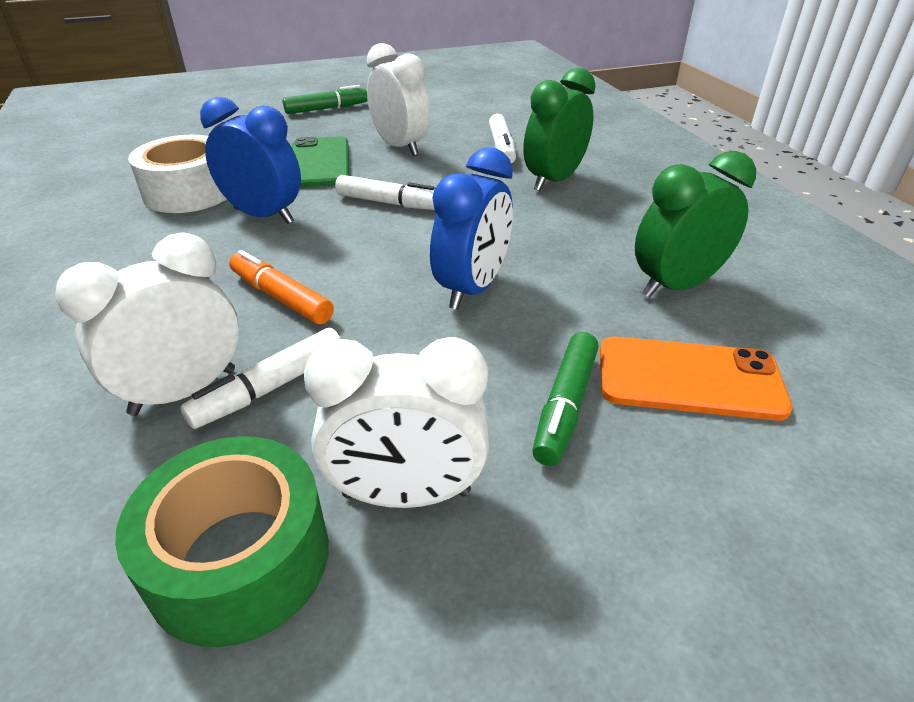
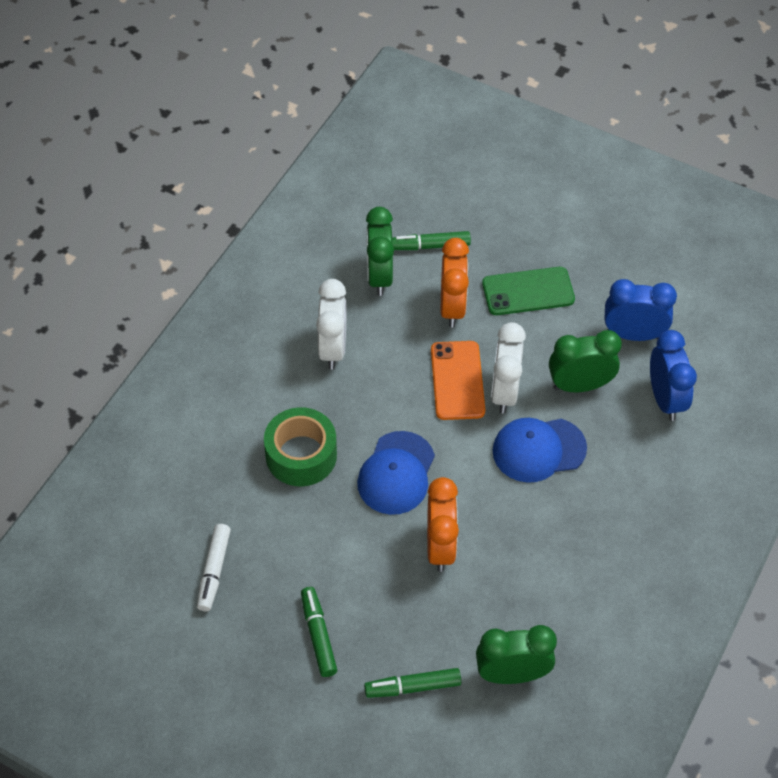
blue cap: none = 0 -> [357,431,435,515] [492,418,587,483] = 2
green clock: [523,68,596,191] [635,151,756,298] = 2 -> [366,207,394,296] [476,625,557,684] [549,330,622,392] = 3
green marker: [283,85,368,114] [532,332,599,466] = 2 -> [301,587,337,677] [364,668,461,698] [392,231,471,250] = 3
orange clock: none = 0 -> [427,477,459,572] [441,238,469,327] = 2
orange marker: [229,250,334,324] = 1 -> none = 0
white clock: [55,232,239,416] [304,337,489,508] [367,43,430,156] = 3 -> [316,279,346,369] [491,322,526,414] = 2
white marker: [180,328,341,429] [335,175,435,210] [489,114,516,164] = 3 -> [197,524,231,612] = 1
white tape: [128,135,226,213] = 1 -> none = 0

